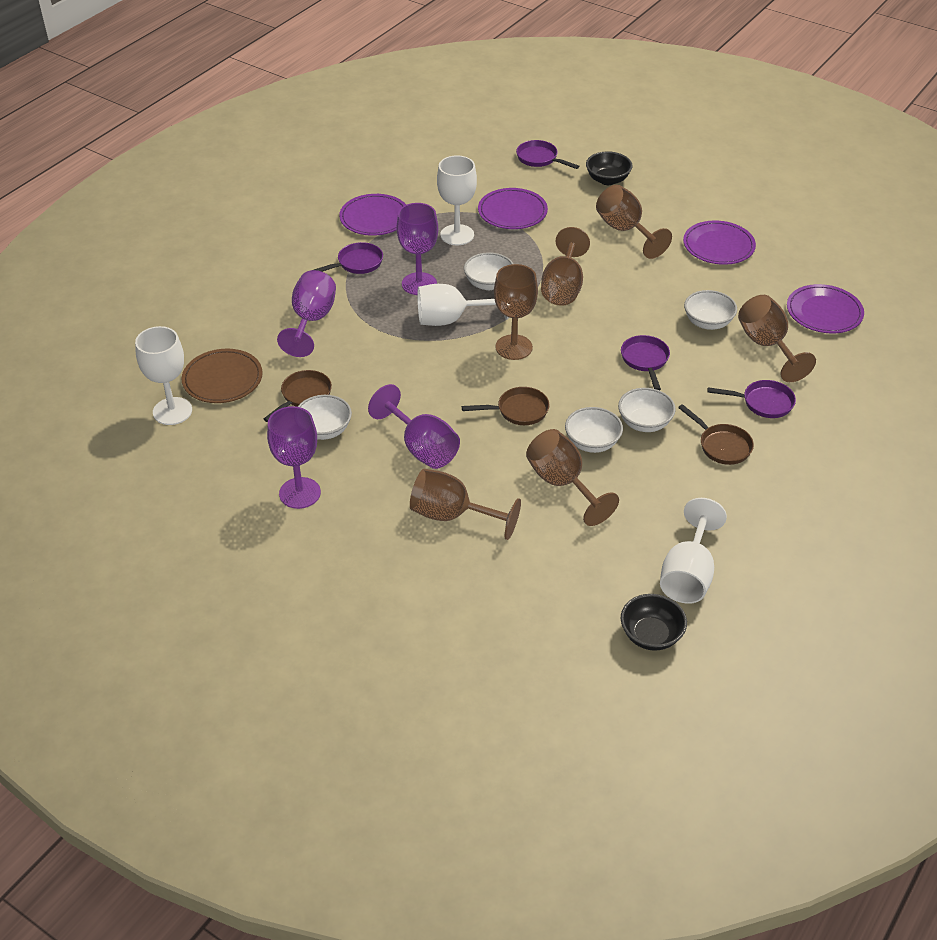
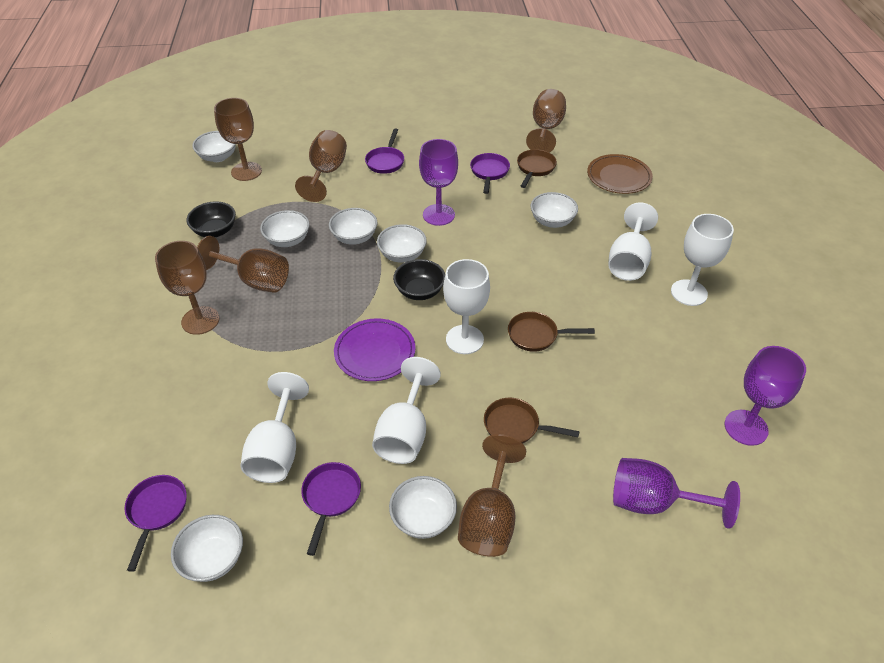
purple goblet: [267,406,321,509] [277,270,336,357] [368,384,460,469] [397,203,438,295] = 4 -> [419,139,458,226] [613,458,740,529] [724,346,806,446] = 3
purple plate: [339,194,406,236] [478,188,548,229] [683,220,756,265] [787,284,864,333] = 4 -> [334,318,416,381] = 1
white bowl: [298,395,352,440] [464,252,513,290] [565,407,623,453] [618,388,676,432] [684,290,737,330] = 5 -> [171,515,243,582] [192,131,236,162] [260,210,310,247] [329,208,377,245] [377,224,427,263] [389,476,457,539] [531,192,578,228] = 7
white goblet: [135,326,192,425] [417,284,509,326] [437,156,477,245] [660,498,727,604] = 4 -> [240,372,309,483] [372,357,441,464] [443,259,490,354] [608,203,658,281] [671,214,734,306] = 5

